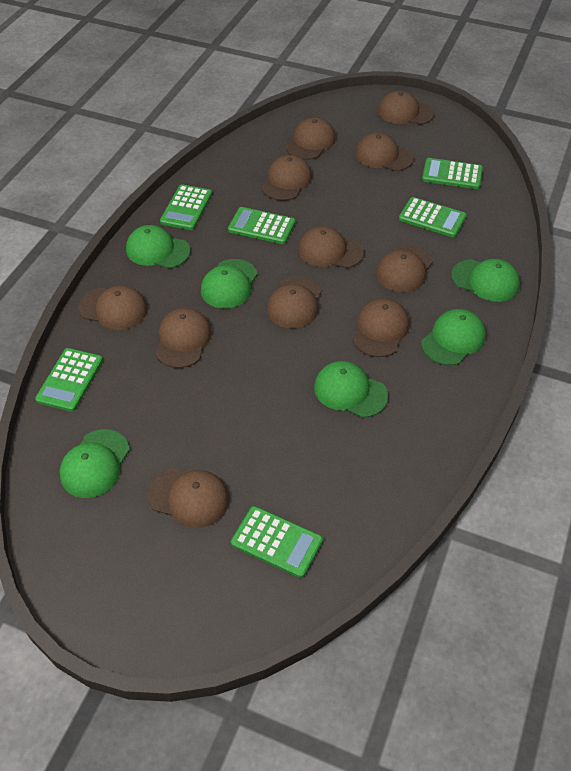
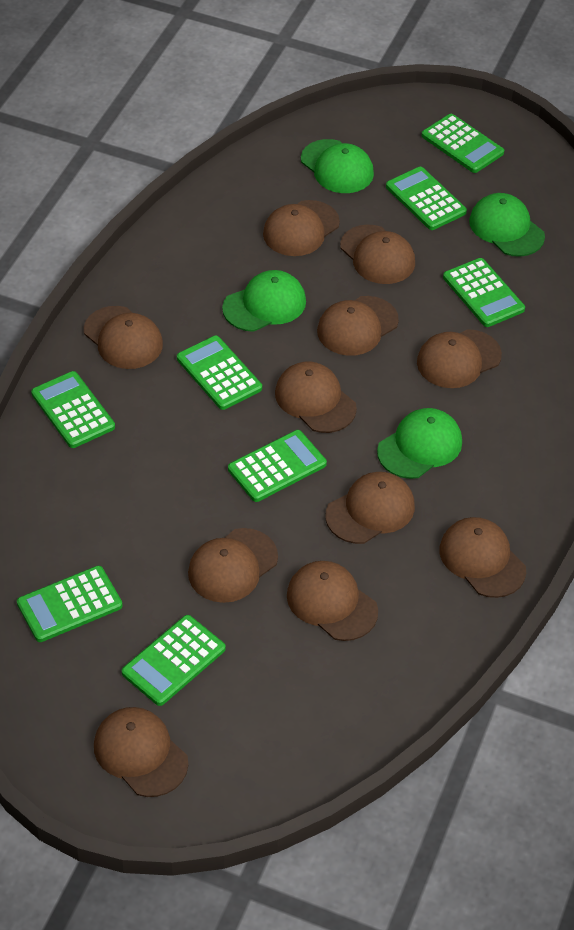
green calculator: [35,348,103,412] [160,184,212,230] [228,207,295,244] [231,506,323,578] [399,197,467,237] [422,158,483,189] = 6 -> [17,566,123,642] [31,371,115,448] [122,615,226,706] [177,336,262,410] [228,430,327,502] [386,167,467,230] [421,114,504,173] [443,258,525,327] = 8
green cap: [59,429,130,498] [126,225,190,269] [201,259,258,309] [314,361,388,418] [421,309,486,366] [451,259,520,302] = 6 -> [222,270,306,332] [301,139,374,193] [377,408,462,479] [469,193,545,257] = 4

